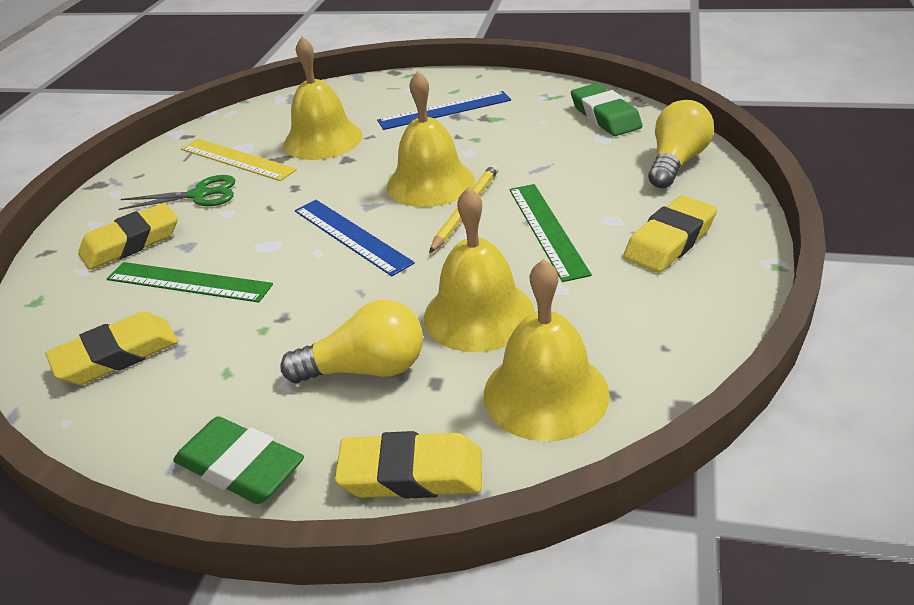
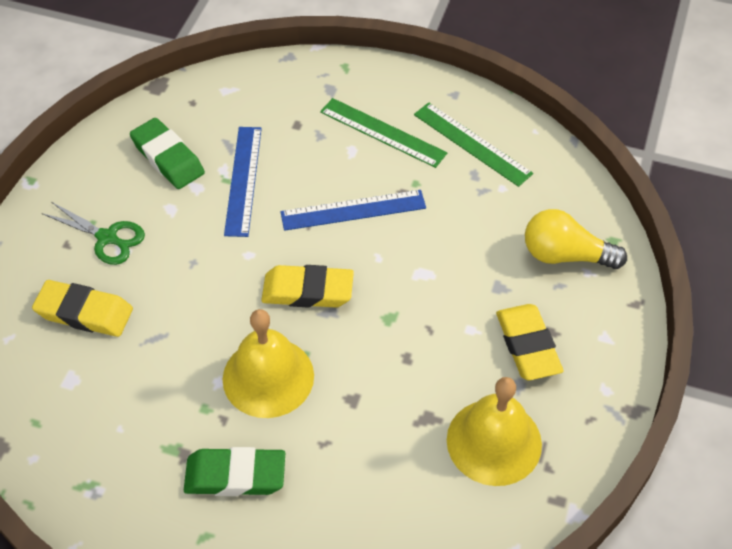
yellow bell: [283,36,363,160] [387,71,475,207] [424,187,535,352] [484,259,610,441] = 4 -> [222,309,314,418] [447,377,542,486] = 2
yellow eraser: [45,312,178,385] [78,203,178,270] [335,431,482,499] [623,195,717,273] = 4 -> [32,280,133,337] [261,265,354,308] [496,304,563,380] = 3
yellow light bulb: [280,300,423,383] [648,100,714,188] = 2 -> [525,209,627,269] = 1
yellow pencil: [429,164,499,253] = 1 -> none = 0
yellow ruler: [181,139,297,181] = 1 -> none = 0

